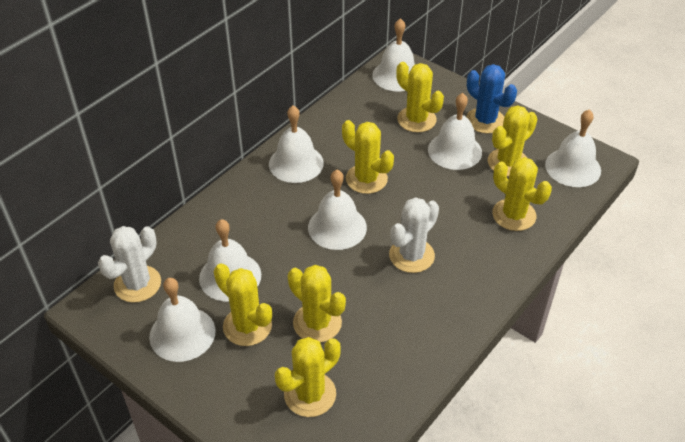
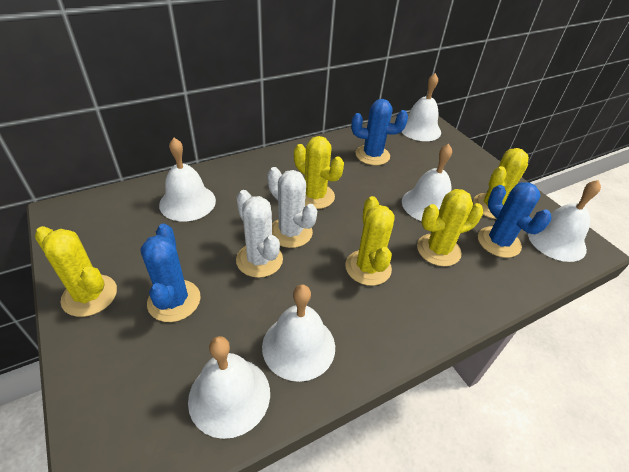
blue cactus: [466,64,517,134] = 1 -> [140,224,201,322] [351,99,408,165] [478,182,551,258] = 3
white bell: [149,278,216,362] [199,219,261,301] [269,106,324,183] [308,170,367,250] [372,18,415,91] [428,93,482,170] [545,109,601,187] = 7 -> [159,138,216,221] [188,336,270,439] [262,284,335,382] [401,73,441,141] [402,144,452,221] [528,180,601,262] = 6
yellow cactus: [214,263,272,346] [275,337,341,417] [288,265,346,342] [342,120,394,194] [396,62,444,132] [488,105,537,177] [492,157,552,231] = 7 -> [35,226,117,317] [294,136,344,209] [345,196,395,286] [417,189,483,266] [473,148,529,219] = 5

